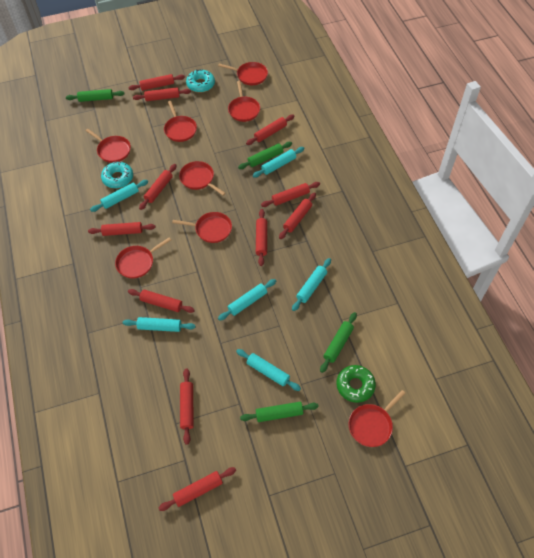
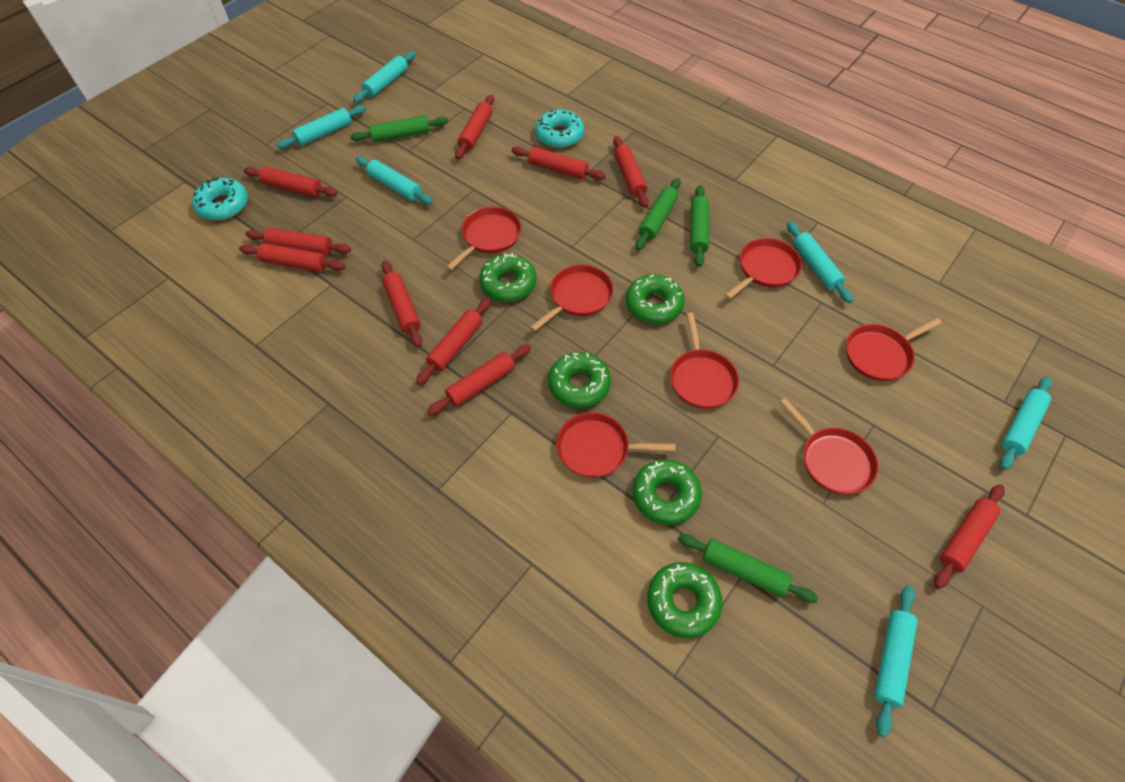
green donut: [336,365,376,403] = 1 -> [479,253,536,302] [548,352,611,408] [626,274,685,324] [632,459,702,525] [647,562,723,638] = 5
red pan: [85,129,131,163] [115,238,171,279] [164,101,197,142] [172,212,232,243] [179,161,226,196] [218,62,268,85] [228,81,260,122] [349,390,406,447] = 8 -> [446,207,521,270] [530,264,613,332] [556,412,676,478] [670,313,739,409] [725,238,802,299] [780,398,878,494] [846,318,942,381] = 7
red rolling pin: [88,222,155,236] [128,74,185,91] [128,289,195,313] [133,87,191,101] [139,164,177,210] [158,467,236,511] [180,368,194,445] [246,115,295,145] [256,209,267,266] [261,182,320,207] [279,193,316,239] = 11 -> [239,243,345,272] [244,167,338,197] [245,228,351,255] [381,261,422,348] [416,298,491,385] [427,345,531,415] [455,95,494,159] [512,146,606,180] [613,136,649,208] [934,484,1005,589] = 10

